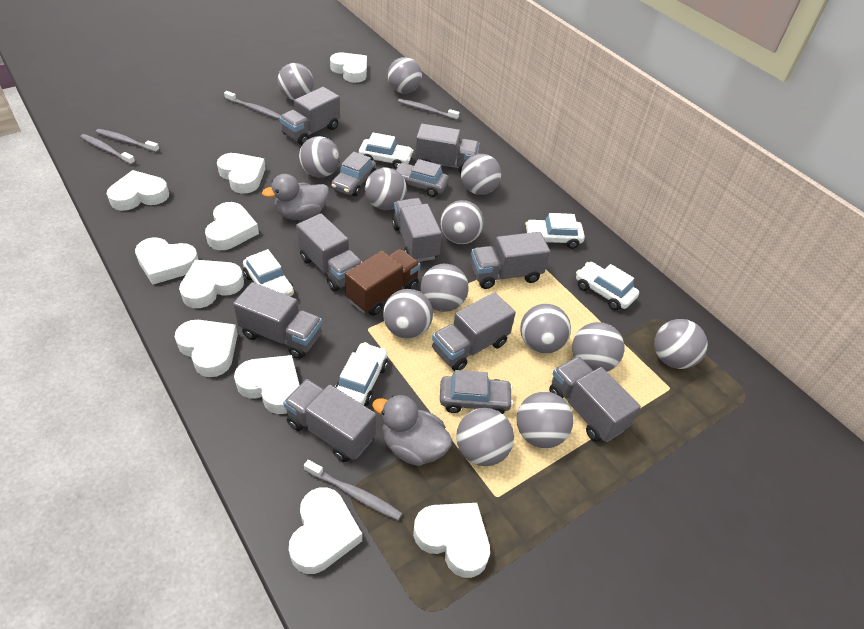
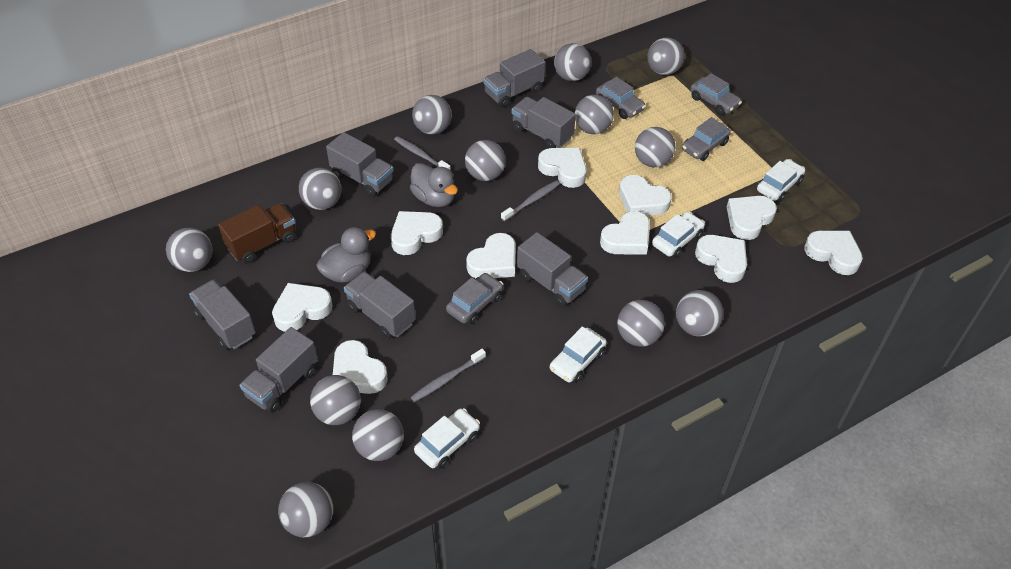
grey car: [331,152,376,196] [396,159,449,197] [440,370,513,414] = 3 -> [446,273,503,324] [596,77,646,119] [682,117,731,161] [690,73,742,115] = 4
grey toothbrush: [80,134,135,165] [96,129,160,152] [224,91,281,119] [304,460,402,521] [398,99,460,120] = 5 -> [394,136,451,171] [410,349,486,402] [501,180,560,221] = 3
grey truck: [233,282,322,359] [279,87,340,145] [283,379,376,462] [296,213,362,291] [392,198,442,262] [415,124,480,174] [432,292,516,371] [471,232,550,289] [549,356,641,442] = 9 -> [189,280,256,350] [240,327,318,413] [326,132,394,197] [344,271,416,339] [483,49,545,107] [511,97,576,149] [517,232,588,307] = 7
white car: [243,249,294,296] [335,342,388,406] [359,133,414,169] [525,213,585,249] [576,262,639,310] = 5 -> [414,408,480,469] [550,327,607,383] [652,212,705,258] [757,159,805,202] = 4

